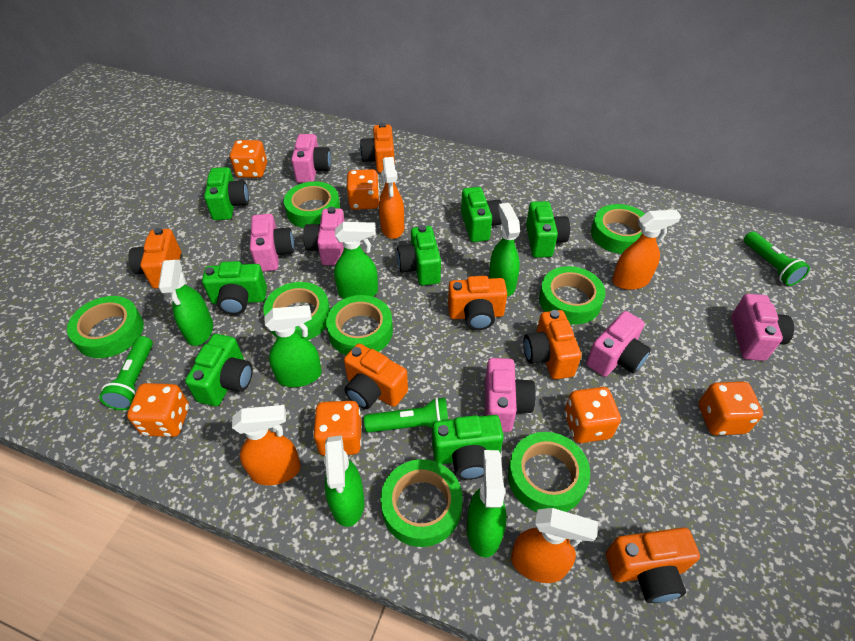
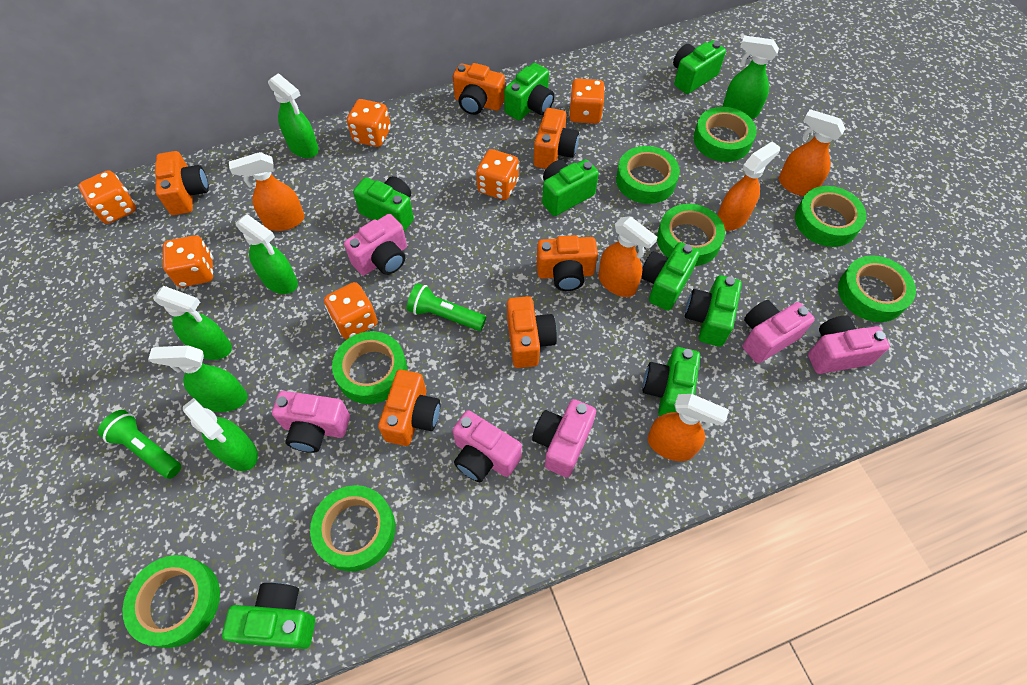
green camera: [185,334,253,406] [202,261,267,315] [204,167,249,220] [397,225,441,286] [432,415,504,480] [461,187,502,242] [526,201,570,258] = 7 -> [222,583,315,649] [353,176,414,232] [504,63,554,120] [542,159,599,216] [641,242,700,311] [643,347,700,416] [673,41,726,94] [685,275,742,347] = 8
green flashlight: [99,336,153,410] [364,397,448,433] [744,231,810,286] = 3 -> [98,410,181,479] [407,283,486,331] = 2
orange spray bottle: [232,405,301,485] [379,157,404,239] [511,508,598,583] [612,210,681,290] = 4 -> [229,152,305,231] [598,216,658,297] [648,394,729,461] [717,141,780,231] [779,109,845,196] = 5

